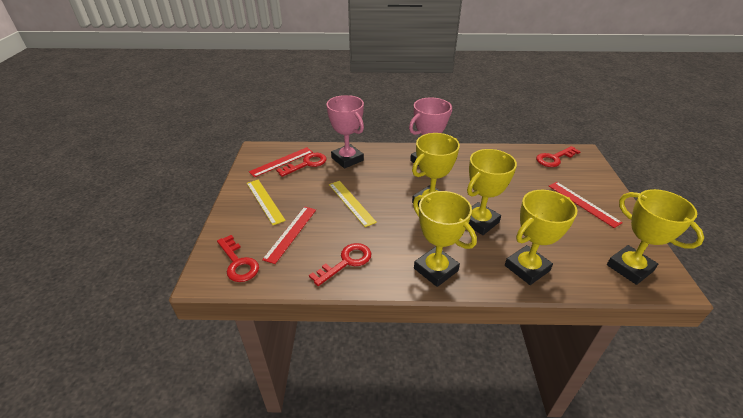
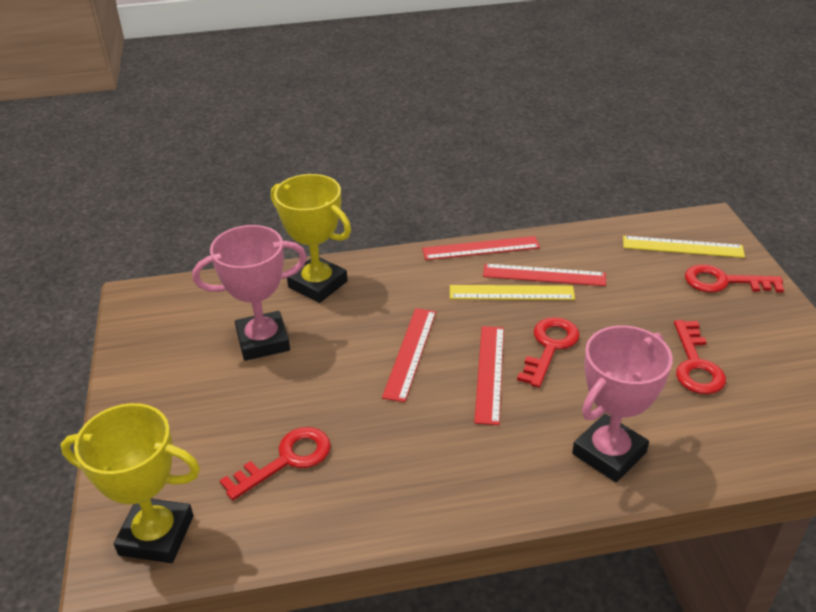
red ruler: [249,147,313,177] [262,207,316,264] [549,182,623,228] = 3 -> [382,308,436,402] [422,236,540,260] [474,326,504,425] [483,264,606,286] = 4
yellow trophy: [412,133,460,207] [413,191,477,287] [467,149,517,235] [505,190,577,285] [607,189,704,285] = 5 -> [61,403,200,563] [271,174,351,303] = 2

